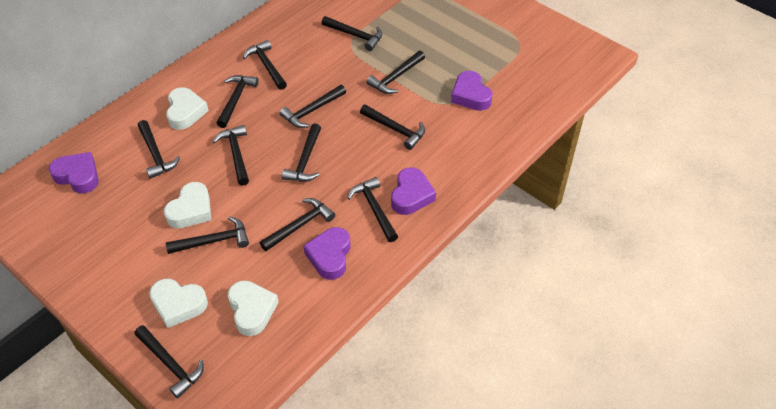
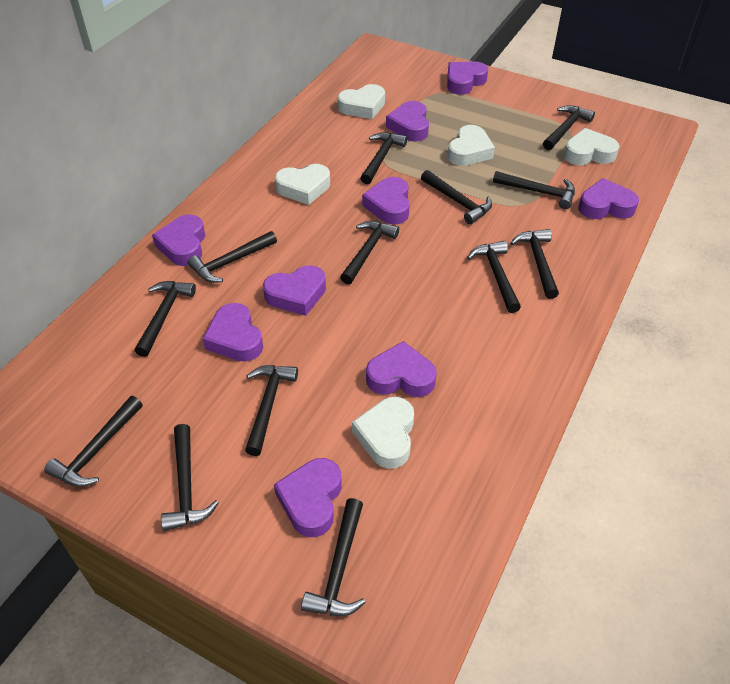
purple heart: [49,152,99,193] [303,227,351,280] [391,167,436,215] [451,71,493,111] = 4 -> [152,214,205,266] [202,303,263,362] [263,265,326,316] [274,458,342,537] [362,177,410,225] [366,341,437,397] [386,101,429,141] [447,61,488,95] [578,178,639,219] = 9
white heart: [149,279,208,328] [164,182,211,228] [166,87,209,130] [228,280,279,336] = 4 -> [275,164,330,205] [338,84,385,119] [352,397,414,469] [447,125,495,166] [564,128,620,165] = 5

